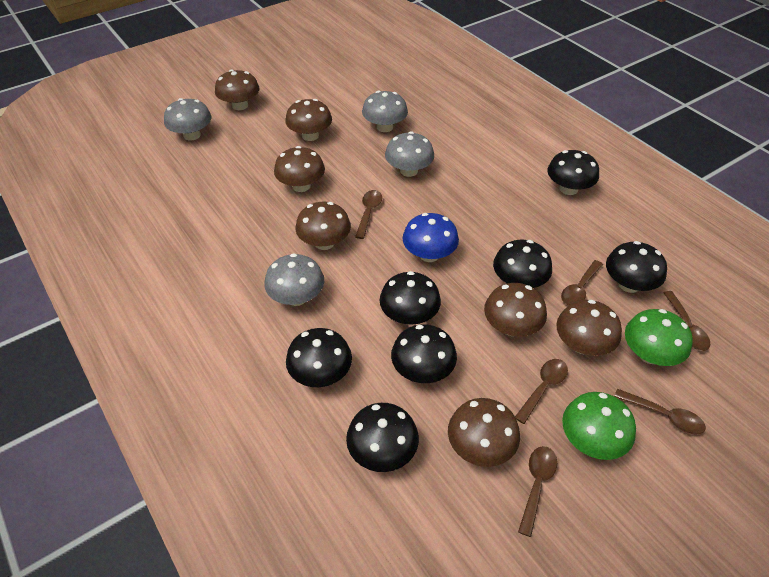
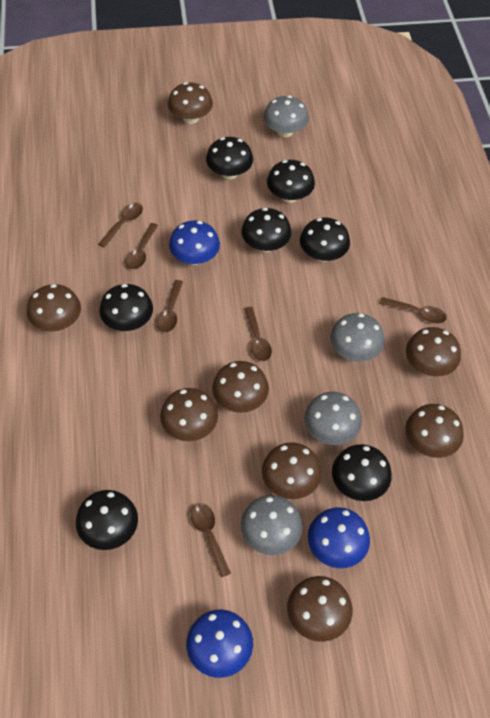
blue mushroom: [403,213,459,262] = 1 -> [169,220,220,265] [186,610,253,678] [307,507,370,568] = 3
brown mushroom: [215,70,259,110] [274,146,325,192] [285,99,332,141] [296,201,351,250] [448,398,520,467] [484,283,547,337] [556,300,622,356] = 7 -> [27,284,81,332] [160,388,218,441] [168,82,213,124] [212,361,269,413] [262,442,322,499] [287,576,353,642] [405,404,464,458] [406,327,461,376] = 8
green mushroom: [562,392,636,460] [625,309,693,366] = 2 -> none = 0

